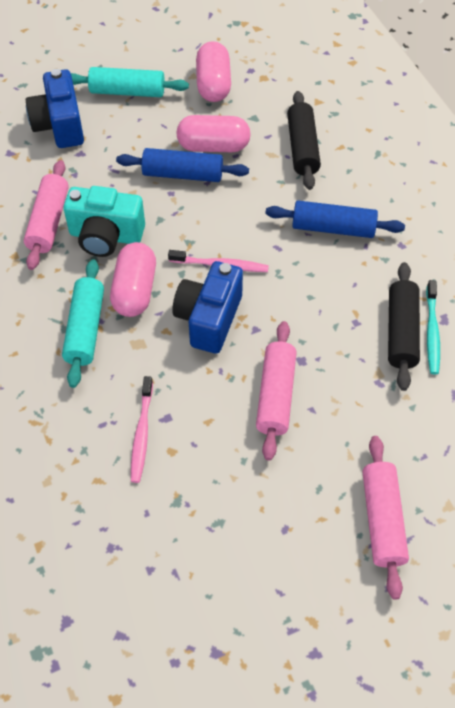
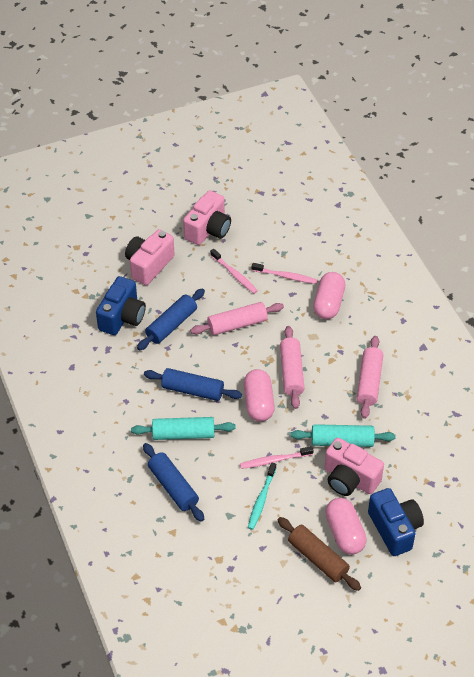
black rolling pin: [287,91,321,190] [388,262,420,391] = 2 -> none = 0
blue rolling pin: [116,148,249,182] [265,201,405,238] = 2 -> [137,289,205,350] [143,443,204,522] [144,368,242,401] = 3
brown rolling pin: none = 0 -> [278,517,361,591] = 1
pink camera: none = 0 -> [125,229,175,285] [183,190,231,245] [325,438,384,496] = 3
pink toothbrush: [131,376,153,483] [168,250,269,272] = 2 -> [210,249,258,294] [240,446,314,469] [252,263,318,284] = 3
turquoise camera: [64,186,145,257] = 1 -> none = 0

